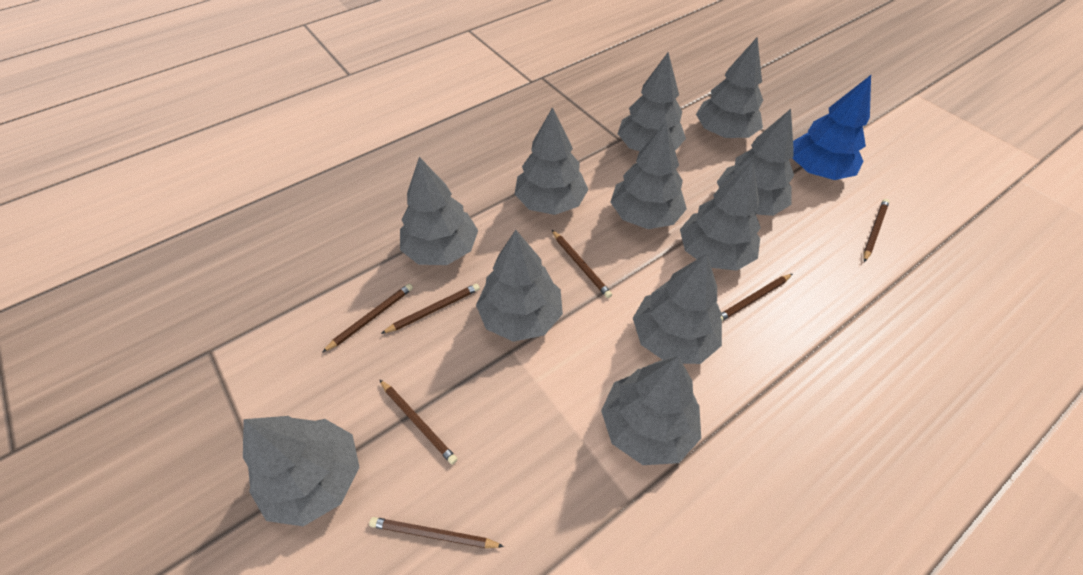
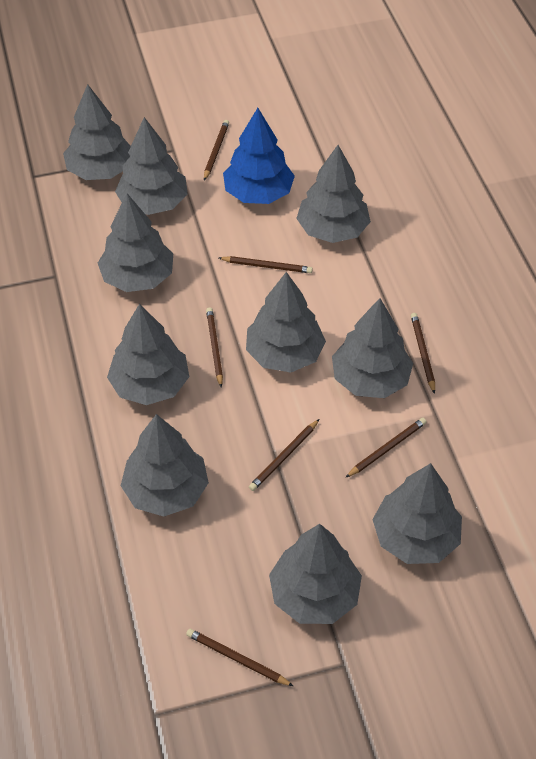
grey tree: [243,416,360,526] [400,157,478,265] [476,230,563,342] [515,107,588,215] [601,356,701,465] [611,121,687,229] [618,52,686,151] [633,254,722,364] [680,161,761,271] [696,37,763,138] [717,109,794,216] = 11 -> [63,84,131,180] [98,193,173,292] [107,304,189,405] [115,117,188,215] [121,414,209,516] [246,272,326,372] [269,524,362,624] [296,145,371,243] [332,298,413,398] [372,463,462,564] = 10

